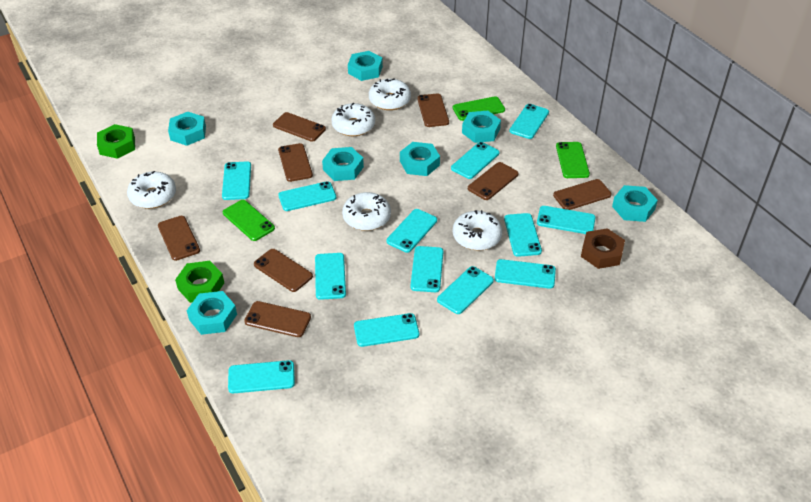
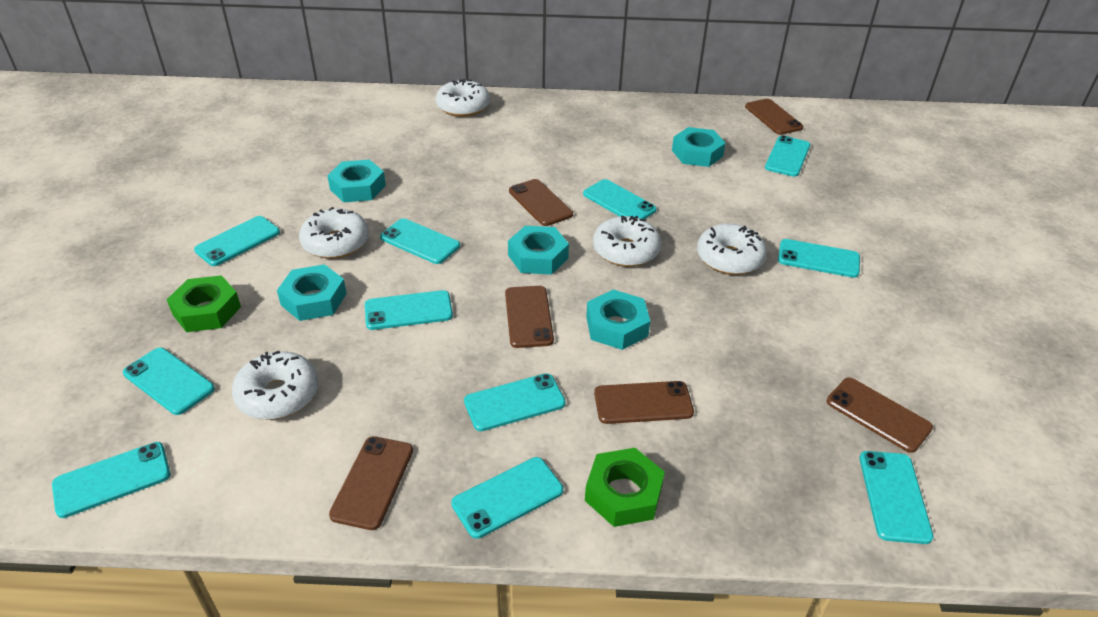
brown nut: [581,228,625,269] = 1 -> none = 0
brown phone: [158,216,200,261] [244,301,311,337] [254,249,313,292] [273,112,326,142] [278,143,313,182] [417,93,449,127] [468,162,519,200] [553,179,612,210] = 8 -> [329,436,413,530] [505,286,554,348] [509,179,573,226] [594,381,694,424] [745,99,803,135] [827,378,933,453] = 6
green phone: [223,200,275,241] [453,96,505,121] [556,142,590,178] = 3 -> none = 0
turquoise nut: [168,112,206,146] [187,291,237,335] [322,147,364,181] [348,51,383,81] [400,142,440,176] [462,111,501,143] [612,185,658,222] = 7 -> [277,264,347,321] [327,160,386,202] [508,226,569,275] [586,290,650,350] [672,127,726,167] = 5
turquoise phone: [222,161,251,200] [228,360,295,393] [278,181,336,211] [315,253,346,300] [354,313,419,347] [386,209,437,253] [410,246,443,292] [437,266,494,314] [451,142,500,179] [495,259,556,289] [504,213,542,257] [509,104,549,139] [537,206,596,234] = 13 -> [52,442,170,518] [123,348,215,415] [194,216,280,266] [365,290,453,330] [380,218,460,264] [451,457,563,539] [464,373,566,431] [583,179,657,219] [765,135,810,177] [778,239,860,278] [860,451,934,544] = 11

